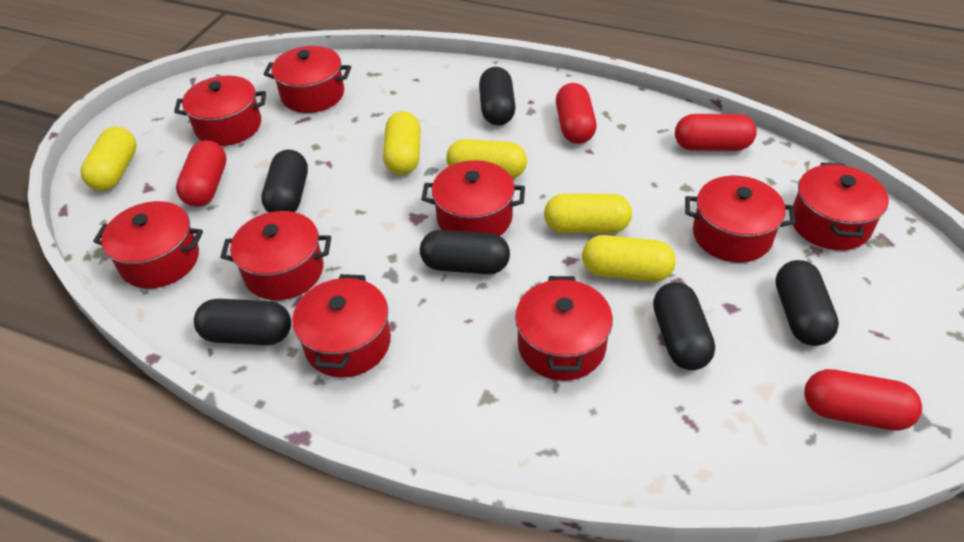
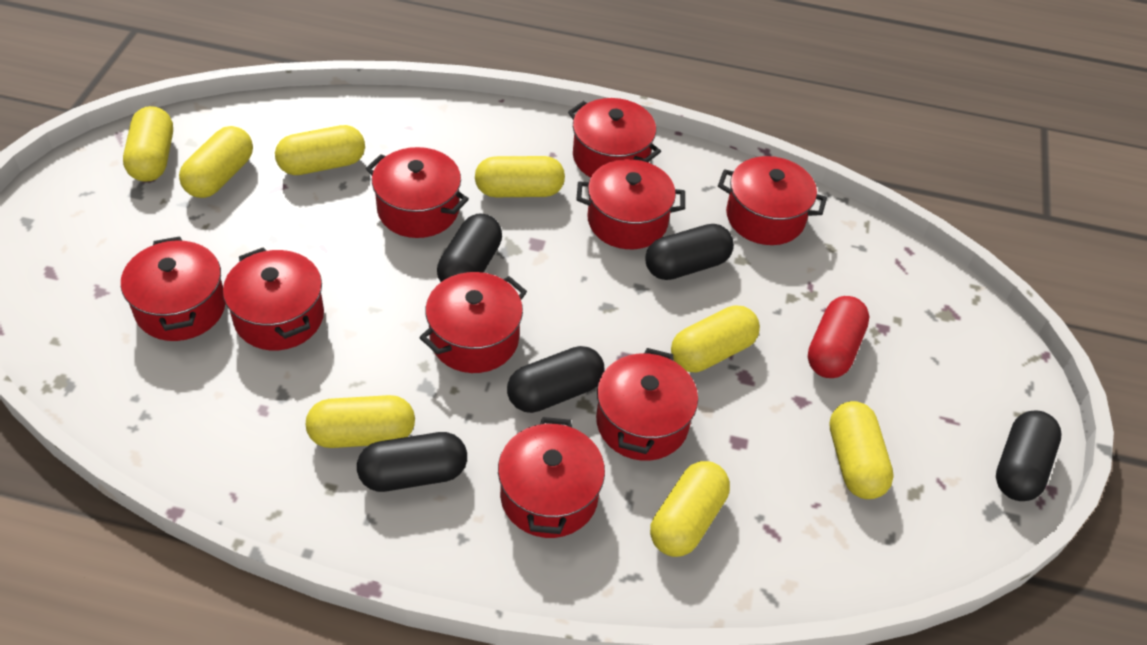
black capsule: [194,299,291,345] [261,149,308,213] [420,230,510,274] [479,67,516,125] [653,282,715,370] [775,260,839,346] = 6 -> [357,432,467,492] [437,214,502,282] [507,346,605,413] [646,224,734,280] [996,411,1062,501] = 5
red capsule: [176,140,227,207] [556,83,596,144] [675,114,757,151] [804,369,922,431] = 4 -> [808,296,870,378] = 1
yellow capsule: [81,127,137,191] [383,111,421,175] [446,139,527,179] [544,194,632,233] [582,235,676,282] = 5 -> [123,106,173,182] [179,126,253,198] [275,125,365,175] [306,395,415,448] [475,156,565,197] [650,461,730,557] [671,305,760,372] [829,401,894,499] = 8

